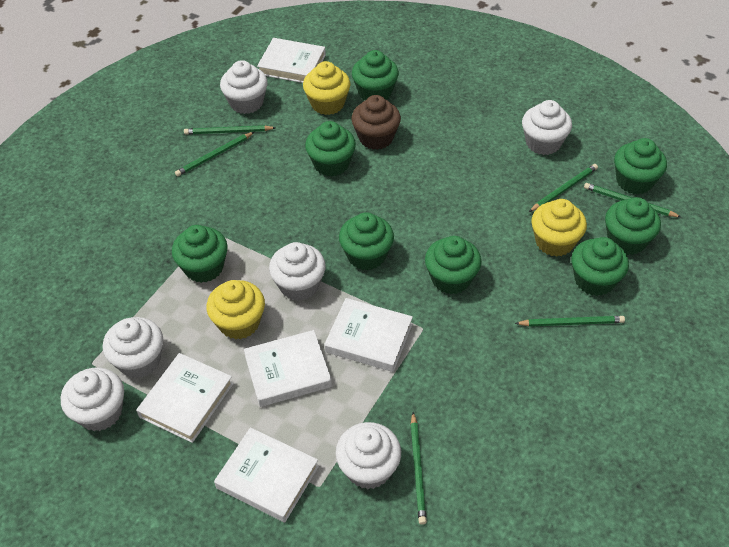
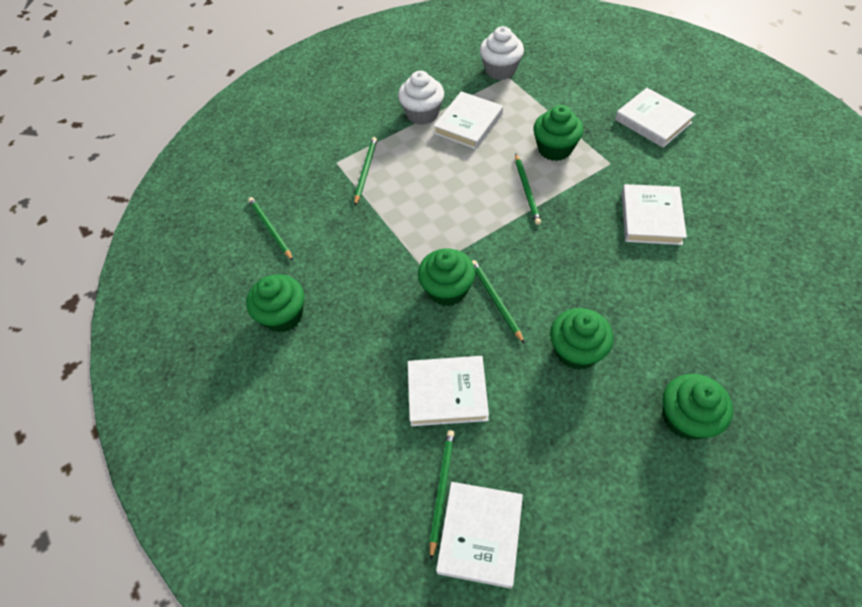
brown cupcake: [351,95,401,150] = 1 -> none = 0
green cupcake: [172,225,228,283] [305,121,356,177] [339,212,394,270] [352,50,399,100] [425,236,481,294] [571,237,629,296] [605,197,661,255] [614,138,667,194] = 8 -> [246,274,304,333] [418,249,475,306] [533,105,583,161] [550,308,614,370] [663,374,733,440] = 5
green pencil: [175,132,254,176] [184,125,276,134] [410,412,427,525] [515,316,625,327] [529,164,598,212] [584,183,681,217] = 6 -> [248,197,293,261] [354,137,377,205] [429,430,455,560] [472,260,525,344] [515,154,541,225] = 5
white cupcake: [61,368,124,431] [103,317,163,378] [220,60,268,114] [269,242,326,301] [336,422,401,489] [522,100,572,155] = 6 -> [398,71,444,125] [480,26,524,80] = 2
yellow cupcake: [207,280,265,340] [303,61,350,115] [531,199,587,257] = 3 -> none = 0

